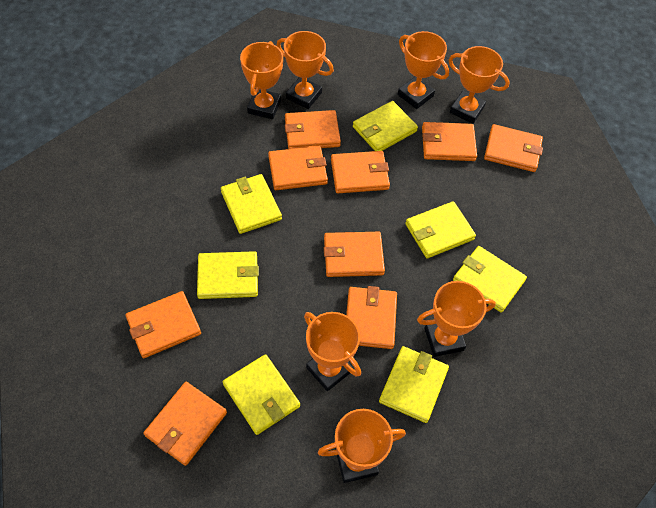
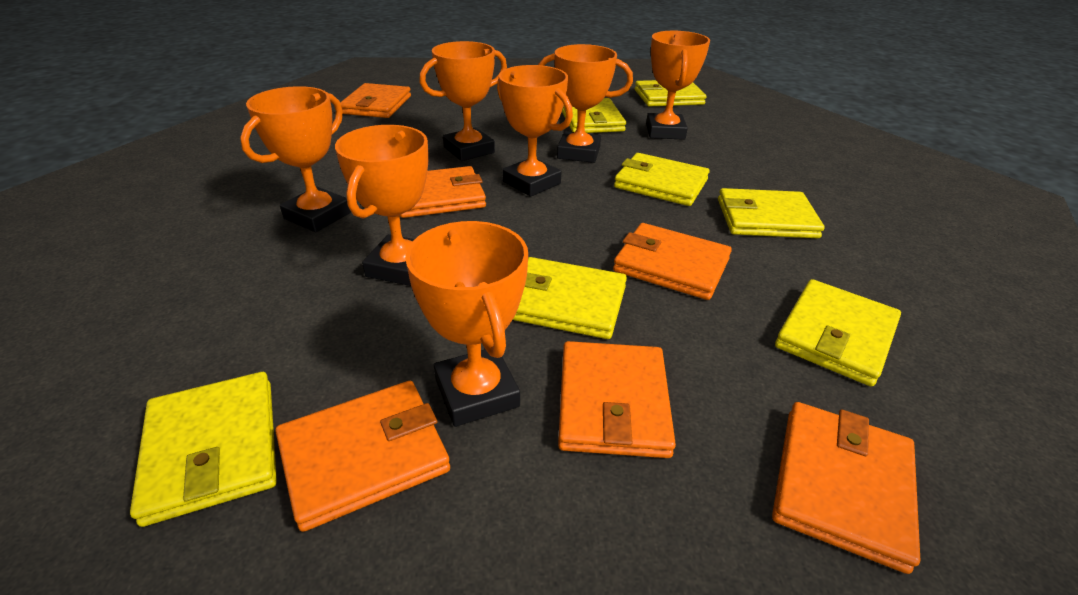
orange wallet: [126,291,201,358] [143,382,227,466] [268,146,328,190] [285,110,341,149] [324,232,385,277] [331,151,390,193] [346,286,397,349] [422,122,477,161] [484,124,543,172] = 9 -> [275,381,450,532] [340,83,411,118] [400,166,486,218] [558,341,676,458] [613,223,732,300] [772,402,920,574] = 6

